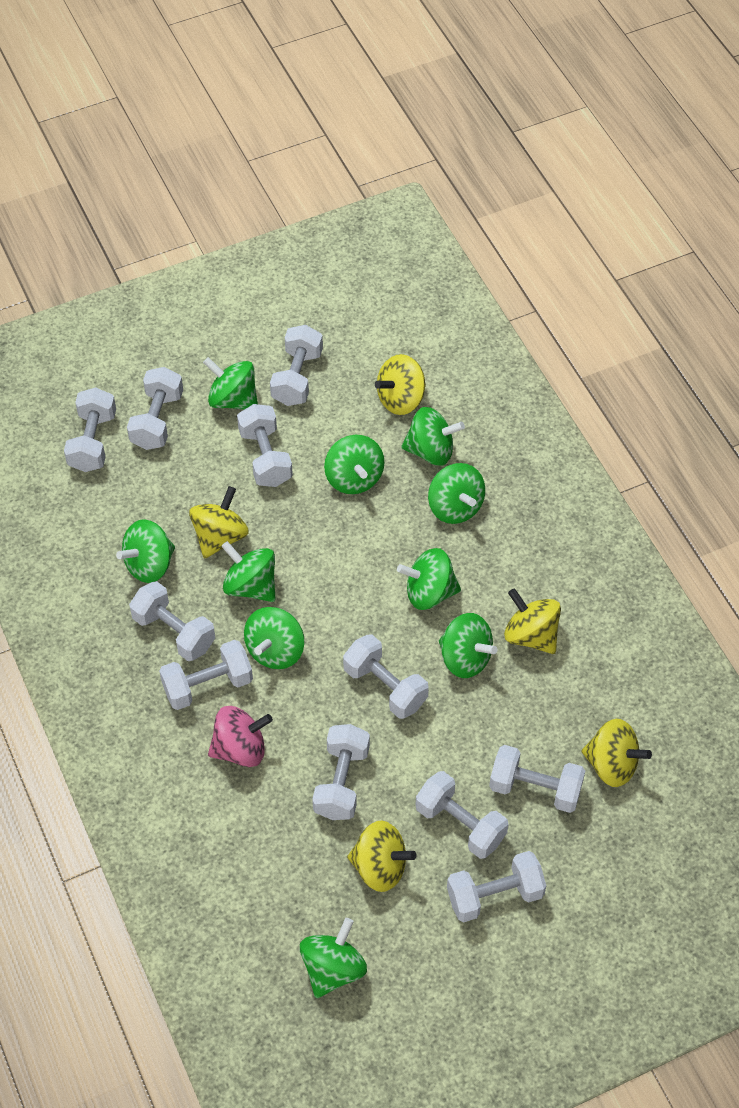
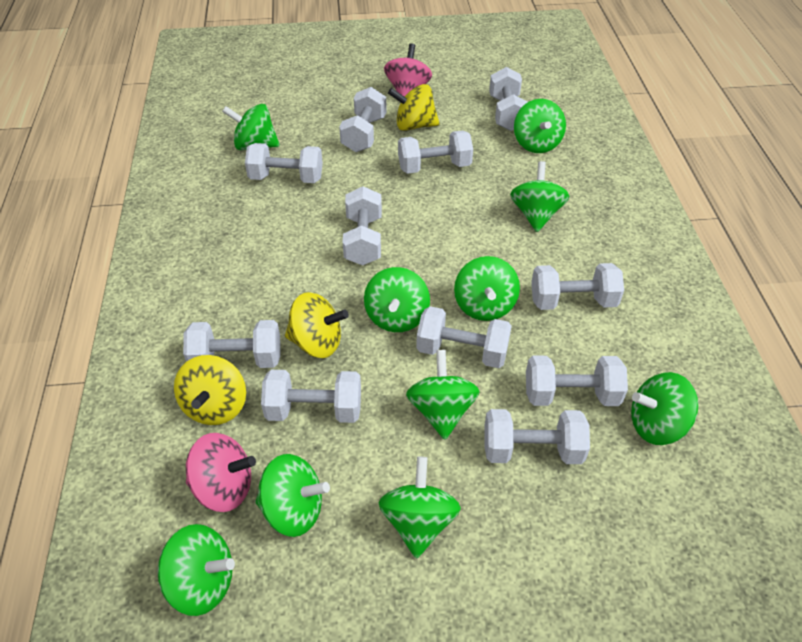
pink spinning top: [208,706,273,767] = 1 -> [186,433,256,512] [384,43,432,97] = 2
yellow spinning top: [189,486,249,559] [347,821,416,892] [375,354,426,415] [504,588,561,654] [582,719,652,787] = 5 -> [174,355,246,425] [285,292,349,358] [388,84,440,131] = 3

